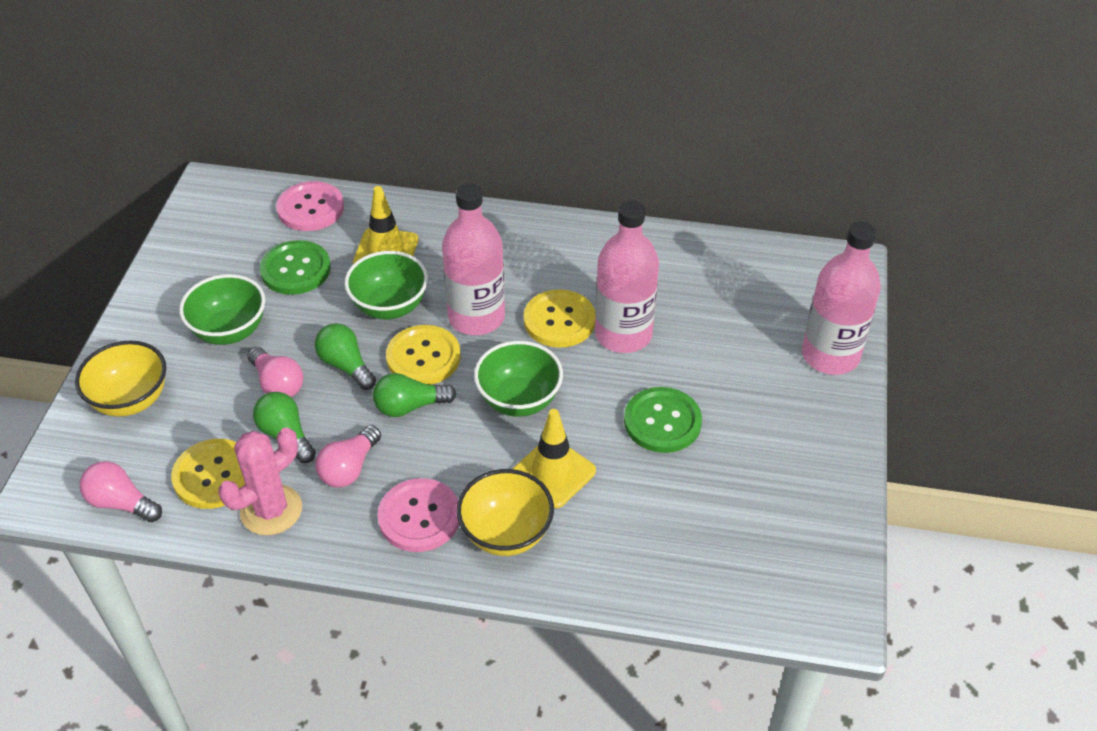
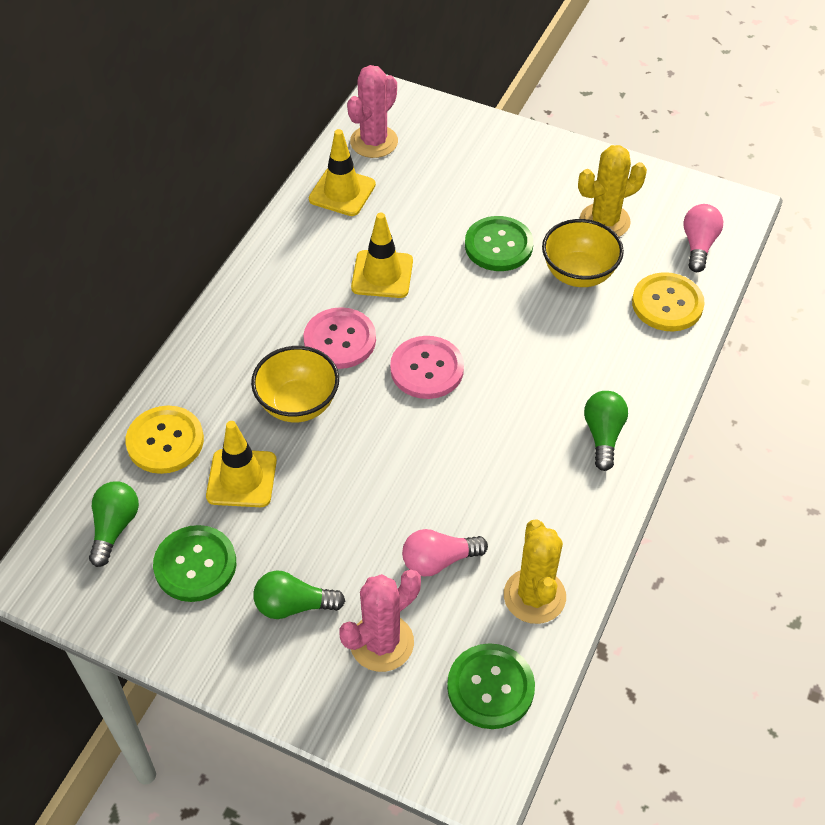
green bowl: [179,274,265,345] [344,251,428,319] [474,341,563,417] = 3 -> none = 0
green button: [260,240,331,295] [624,387,702,453] = 2 -> [153,525,236,602] [447,643,535,729] [465,216,533,271] = 3
pink bottle: [442,183,505,335] [595,200,659,353] [802,221,881,375] = 3 -> none = 0
pink cactus: [218,427,302,536] = 1 -> [339,569,421,672] [347,65,398,158] = 2
pink light bulb: [80,461,162,522] [247,347,303,397] [315,425,381,487] = 3 -> [402,529,488,576] [683,204,723,272] = 2
yellow button: [171,439,245,509] [386,325,461,385] [524,289,596,348] = 3 -> [125,406,204,474] [632,272,705,331] = 2
yellow cactus: none = 0 -> [504,520,566,624] [578,145,647,237] = 2
yellow traffic cone: [353,186,418,264] [513,409,596,508] = 2 -> [206,421,277,507] [309,129,376,216] [351,213,413,298] = 3

